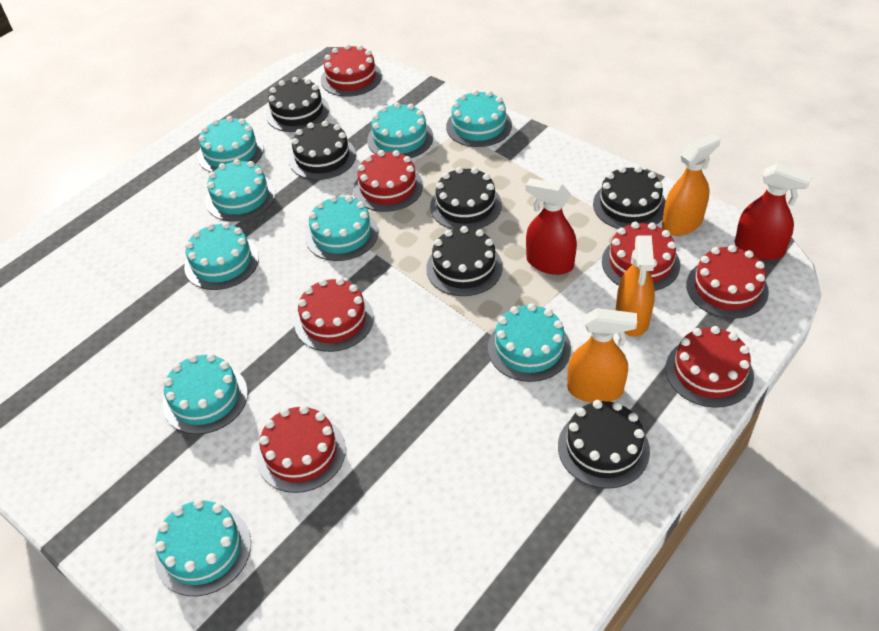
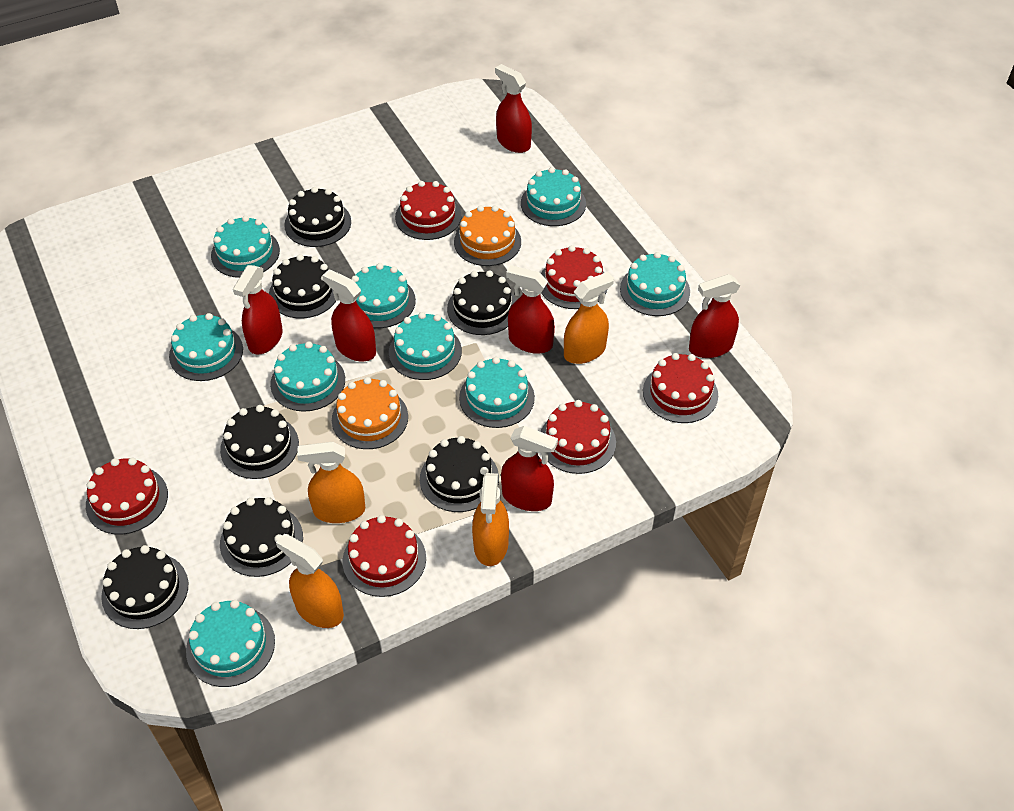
black cake: [266,77,329,132] [289,121,356,180] [426,226,503,296] [430,167,502,230] [558,400,650,489] [593,166,666,229] = 6 -> [101,545,188,629] [220,405,299,479] [220,497,303,577] [269,254,336,318] [284,187,351,247] [420,436,499,512] [447,270,516,335] = 7
orange cake: none = 0 -> [332,377,408,449] [454,205,521,266] = 2
orange spray bottle: [567,308,637,403] [616,235,655,337] [662,134,721,236] = 3 -> [276,534,344,628] [297,442,365,523] [472,473,509,566] [564,272,614,364] = 4
red cake: [256,405,346,493] [294,278,374,352] [321,44,382,97] [353,150,423,212] [602,222,680,291] [666,326,754,408] [686,245,769,319] = 7 -> [86,457,168,534] [343,515,426,597] [395,181,461,240] [540,400,616,474] [541,245,607,309] [643,353,718,423] = 6
red spray bottle: [526,178,577,275] [735,163,812,260] = 2 -> [233,265,283,355] [322,269,376,362] [495,64,532,153] [501,426,558,511] [506,265,555,354] [689,274,740,358] = 6

